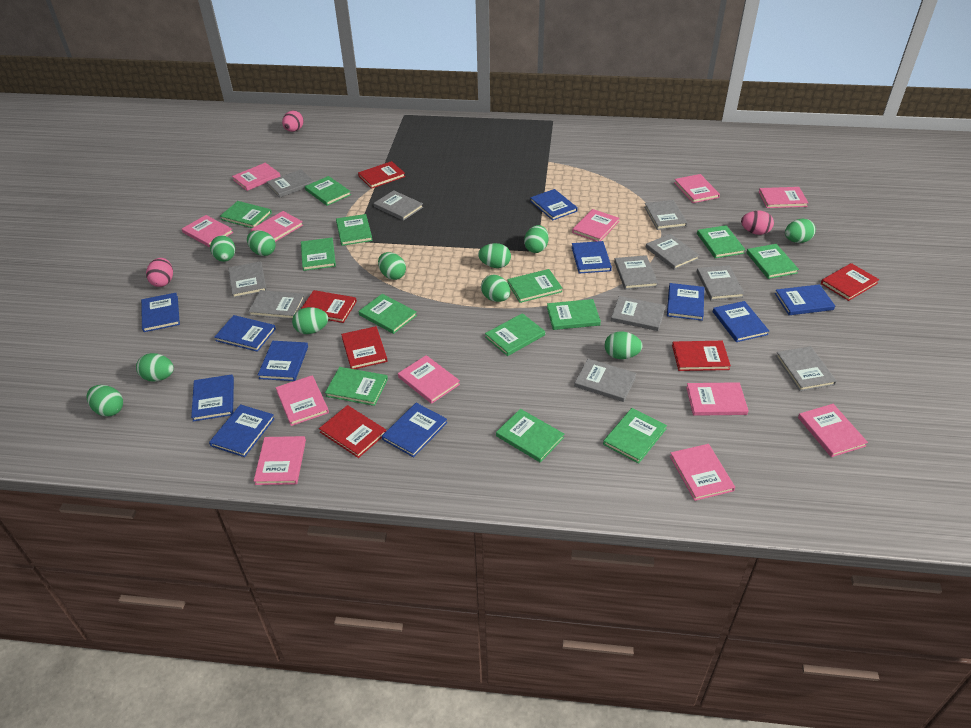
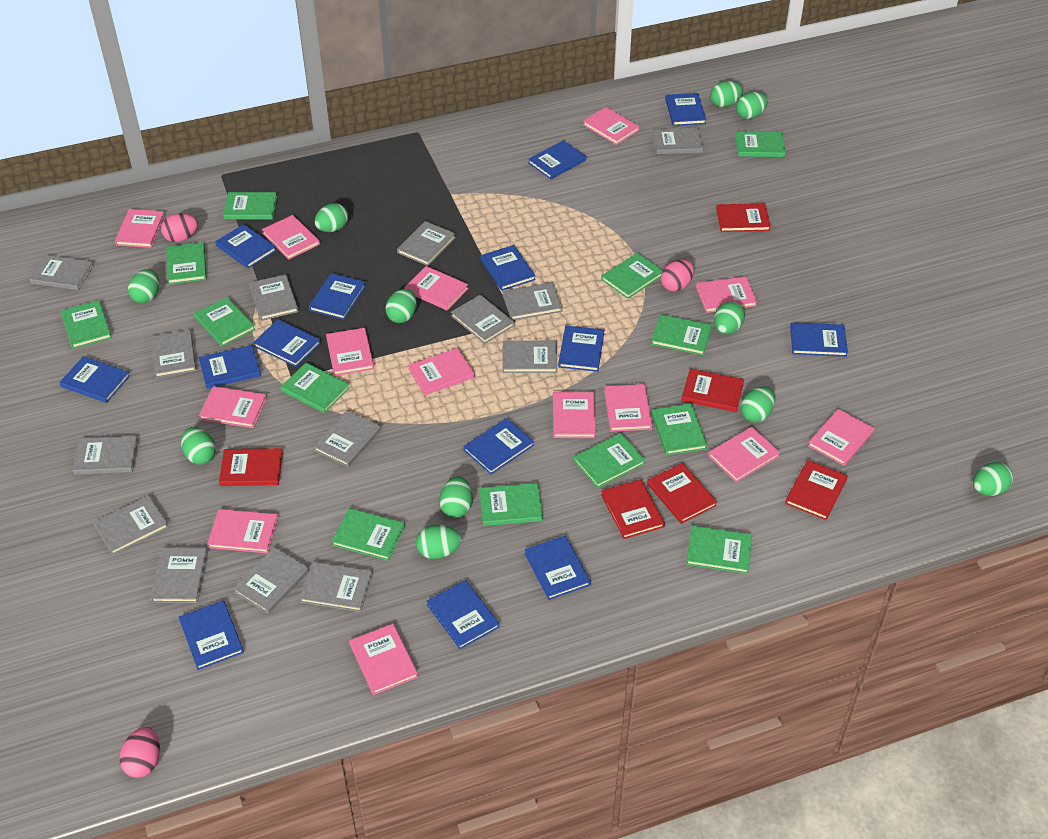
blue book: [141,293,180,332] [191,374,234,422] [209,404,275,457] [214,315,276,352] [258,341,308,381] [382,403,447,457] [530,189,578,220] [572,241,612,273] [667,283,704,321] [713,301,769,342] [775,284,835,315] = 11 -> [59,356,130,403] [179,600,244,670] [199,345,261,389] [215,224,277,268] [253,319,321,367] [309,273,366,320] [426,580,500,649] [463,418,534,475] [480,245,536,291] [524,536,591,600] [528,140,586,179] [558,326,604,372] [665,93,706,126] [790,322,848,357] = 14
grey book: [228,261,267,298] [248,290,305,319] [267,170,314,198] [374,190,423,221] [574,359,636,402] [611,296,666,331] [614,255,658,289] [644,200,687,230] [646,234,700,270] [697,265,745,300] [776,346,837,391] = 11 -> [29,255,94,290] [72,436,138,475] [93,495,169,555] [150,548,208,603] [151,330,196,378] [233,547,309,614] [249,274,298,321] [299,562,373,612] [313,410,381,467] [397,221,456,266] [451,295,514,344] [502,282,563,320] [502,340,557,373] [652,128,703,154] = 14
pink book: [182,215,233,247] [232,163,281,191] [251,211,303,242] [254,436,306,485] [276,376,329,426] [398,355,460,404] [572,209,619,241] [670,444,735,501] [674,174,720,203] [686,382,749,416] [759,187,808,208] [798,404,868,457] = 12 -> [115,209,165,248] [199,386,267,428] [207,509,278,553] [262,215,320,260] [326,328,374,376] [349,624,418,695] [404,266,469,311] [408,348,475,395] [553,392,596,438] [583,107,639,145] [604,384,652,432] [696,277,757,313] [708,427,780,482] [808,409,875,466] = 14

